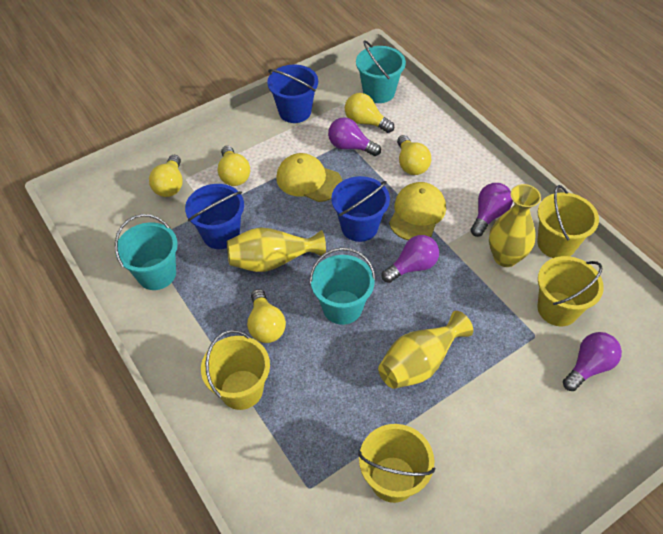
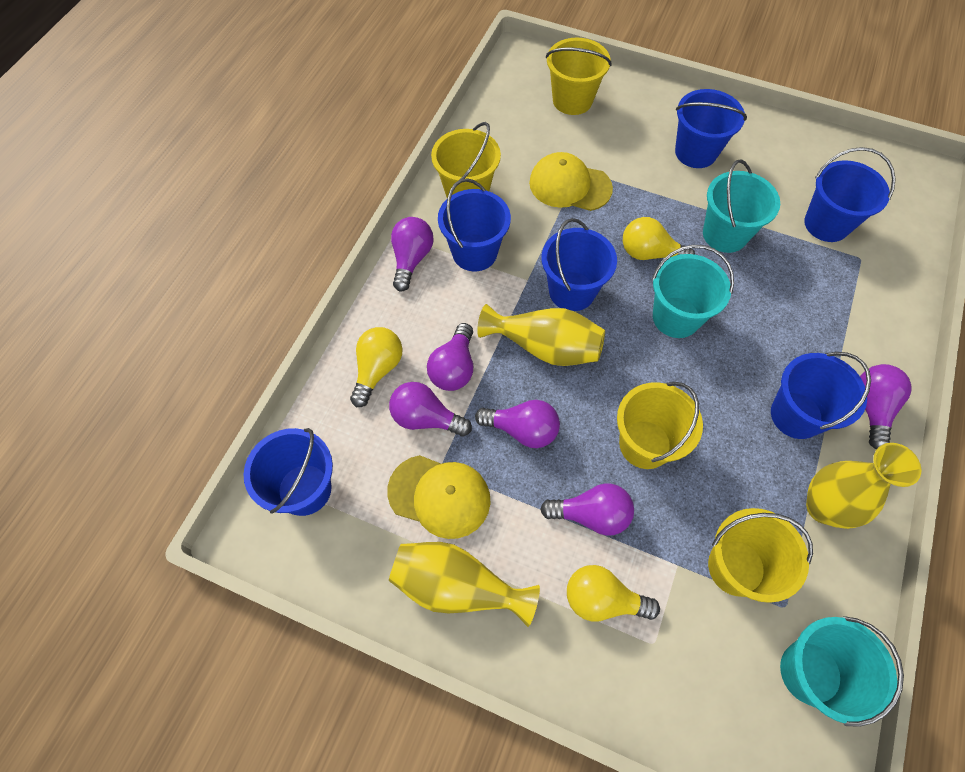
blue bucket: [185,184,244,249] [267,65,318,123] [331,176,390,242] = 3 -> [243,428,333,516] [438,178,511,271] [541,218,617,311] [675,89,747,168] [771,352,871,439] [804,147,896,242] = 6
purple light bulb: [328,117,381,156] [382,235,439,283] [471,183,513,237] [563,332,622,391] = 4 -> [389,382,472,437] [391,217,434,292] [427,323,473,391] [475,400,560,448] [540,483,634,536] [860,364,911,449] = 6
yellow light bulb: [149,155,183,197] [217,146,250,186] [247,289,286,343] [345,93,394,133] [397,135,431,175] = 5 -> [350,327,403,407] [567,565,660,622] [623,217,695,260] = 3

